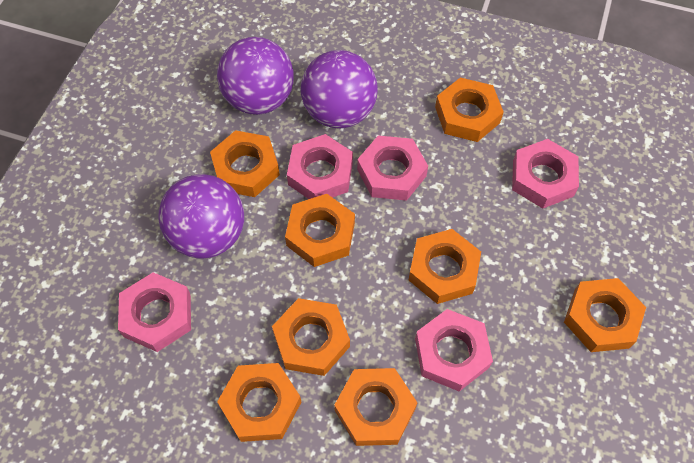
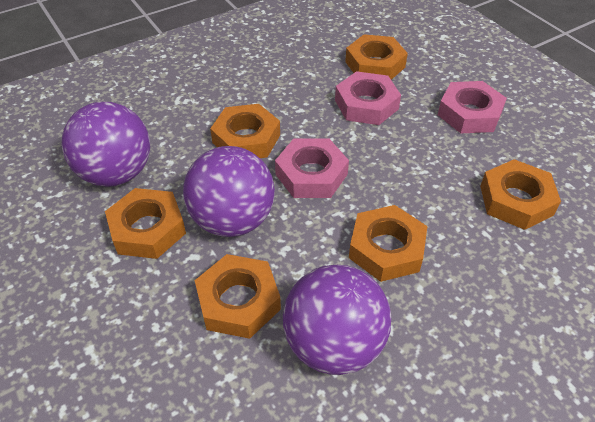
orange nut: [210,130,280,197] [217,363,301,442] [272,298,350,376] [285,194,355,267] [334,368,418,446] [409,229,481,304] [435,77,504,142] [564,278,646,352] = 8 -> [105,188,186,259] [195,254,281,339] [210,104,280,158] [345,34,408,80] [349,205,427,282] [480,159,561,230] = 6
pink nut: [118,272,191,352] [287,134,353,199] [357,136,428,201] [415,309,493,391] [512,139,579,209] = 5 -> [275,138,349,198] [335,71,401,125] [438,81,507,133] = 3

